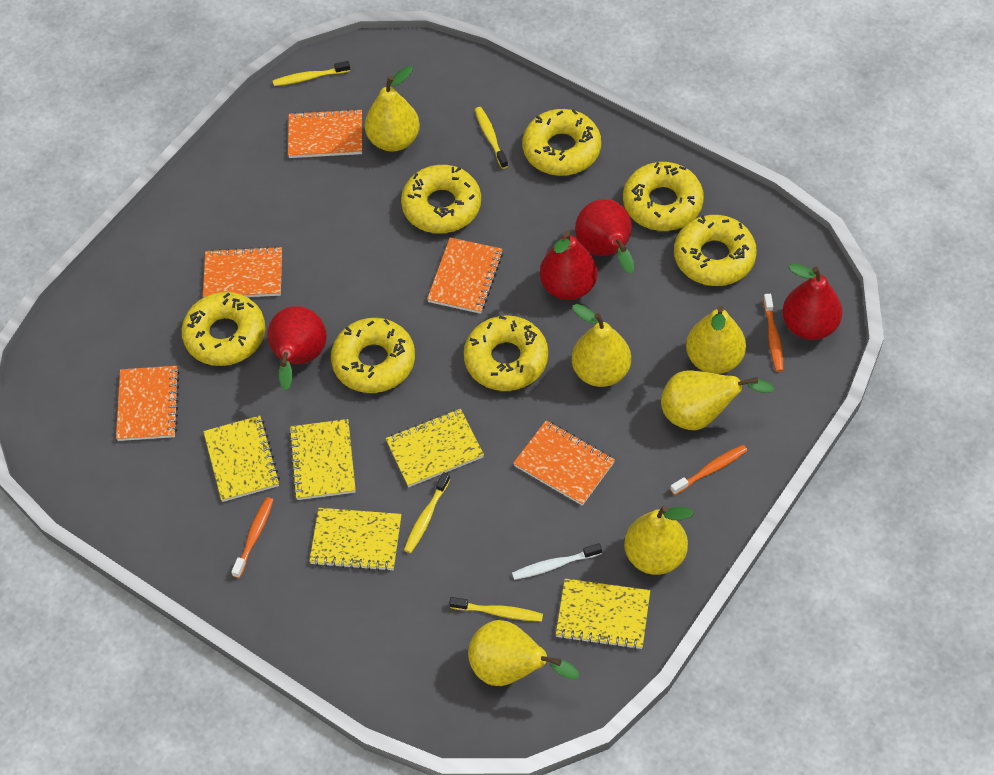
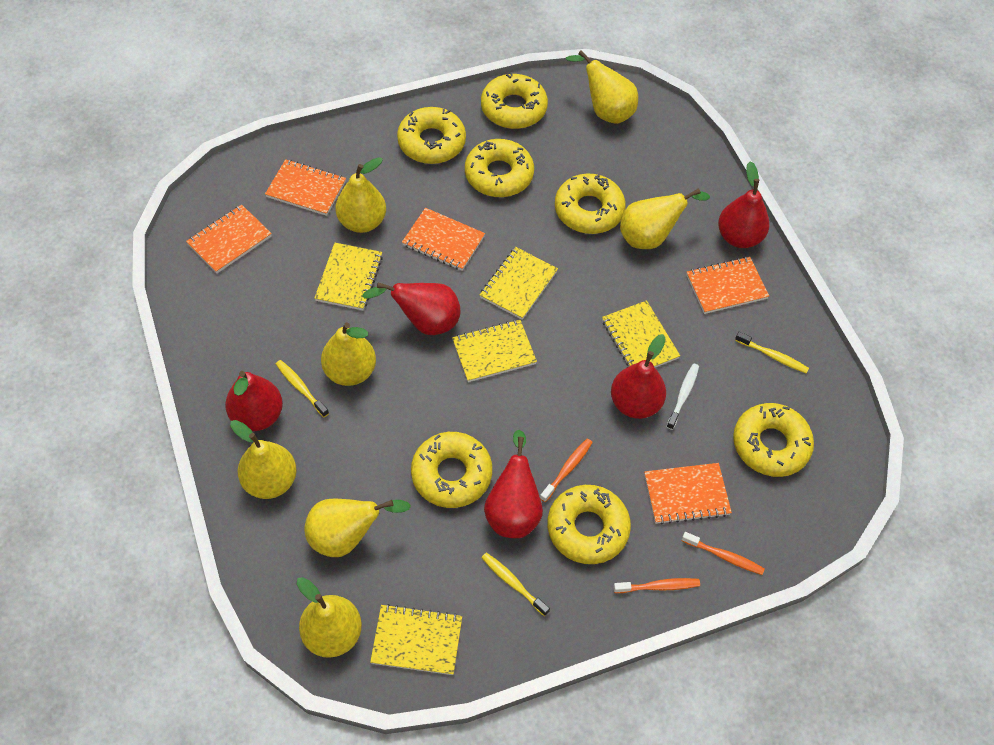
red pear: [267,306,327,390] [540,231,598,300] [575,199,634,274] [782,264,842,340] = 4 -> [225,371,283,431] [362,283,461,335] [484,430,543,538] [611,334,666,419] [718,161,769,248] = 5
yellow pear: [365,66,420,152] [468,620,579,686] [572,304,631,387] [624,506,694,575] [661,370,774,430] [686,306,746,374] = 6 -> [230,420,297,499] [296,577,362,658] [304,498,411,557] [321,322,376,386] [336,157,386,233] [566,50,638,124] [620,188,710,249] = 7
yellow toothbrush: [273,61,350,86] [404,472,450,553] [449,597,543,621] [475,107,508,169] = 4 -> [276,360,329,417] [481,553,550,616] [735,331,809,374] = 3

